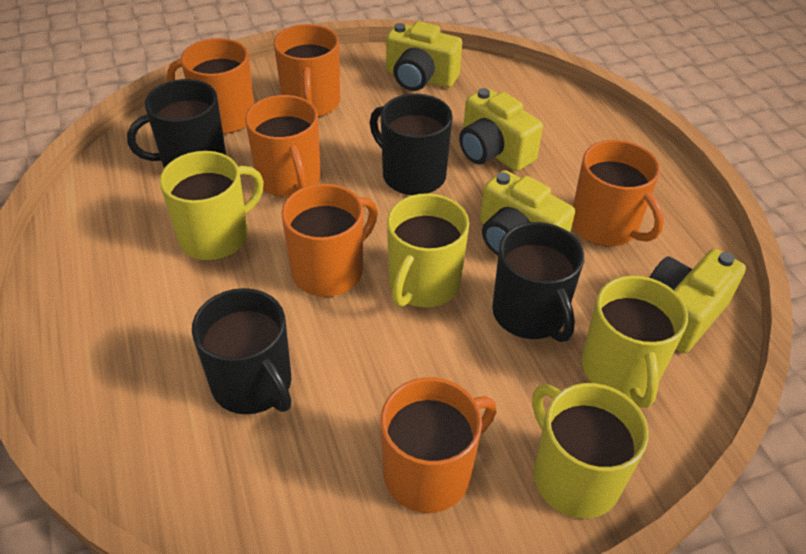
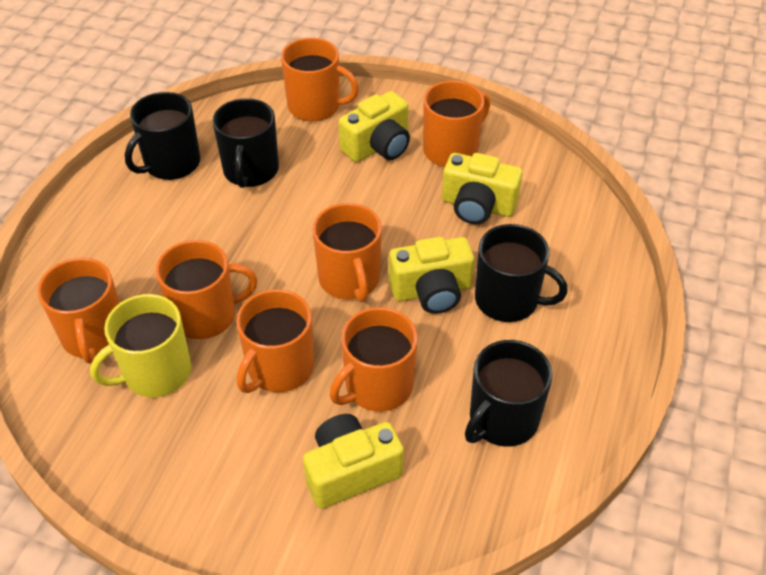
orange mug: [167,38,254,134] [245,95,321,197] [274,24,340,117] [281,184,378,297] [381,377,496,513] [572,140,664,247] = 6 -> [37,258,120,364] [156,240,257,339] [236,289,314,393] [281,38,359,121] [313,203,382,302] [330,307,417,412] [423,81,490,167] = 7
yellow mug: [160,151,264,260] [387,193,469,307] [532,383,649,519] [581,275,688,408] = 4 -> [90,294,191,397] = 1

